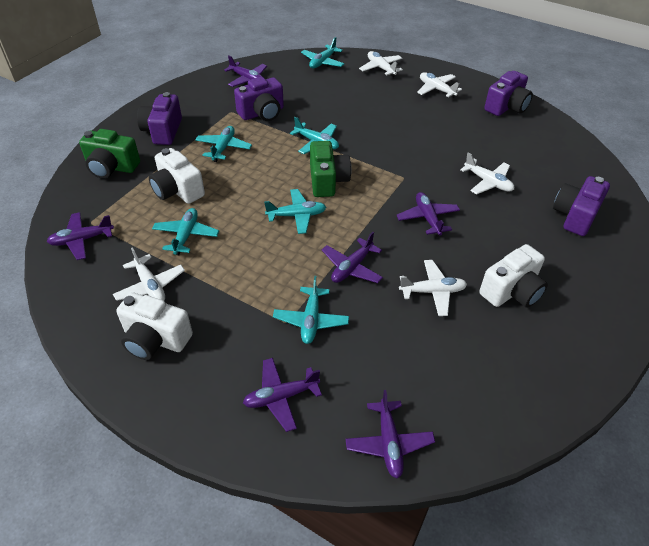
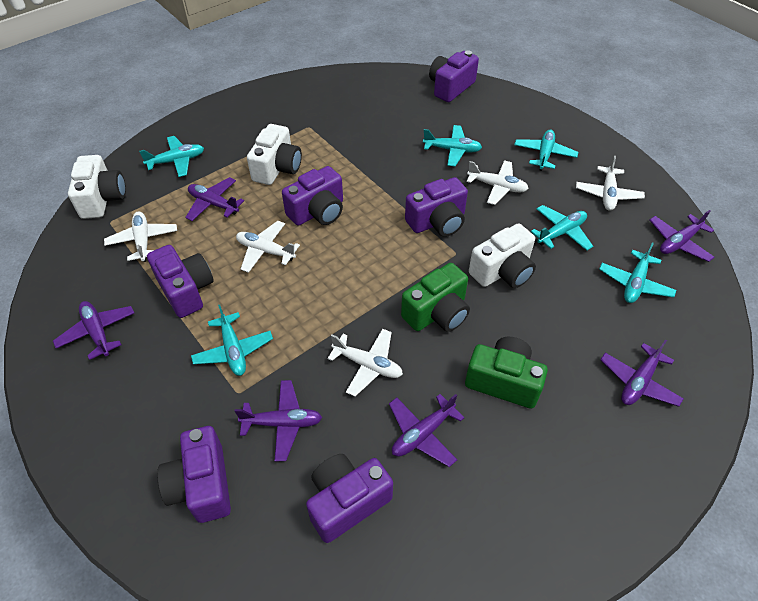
purple camera: [137,92,182,145] [234,77,284,121] [484,71,533,116] [553,176,610,236] = 4 -> [147,245,214,318] [157,426,231,523] [282,166,343,226] [306,454,393,543] [405,177,468,237] [429,50,479,102] = 6

